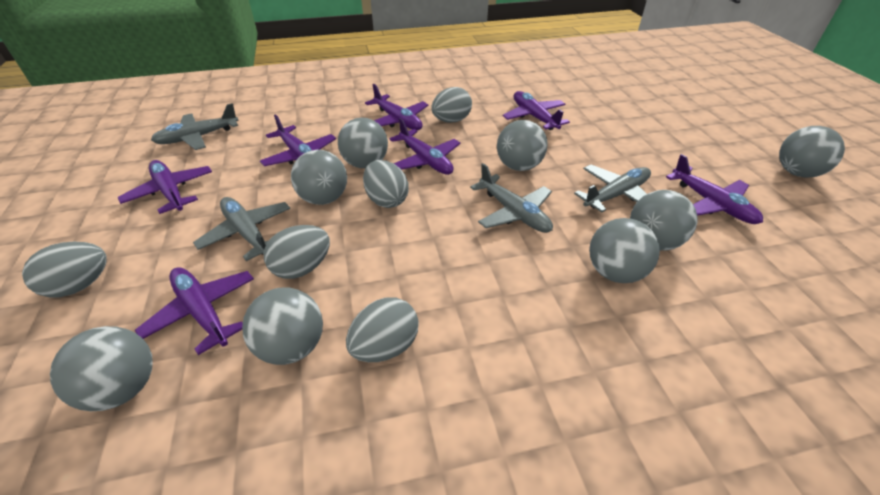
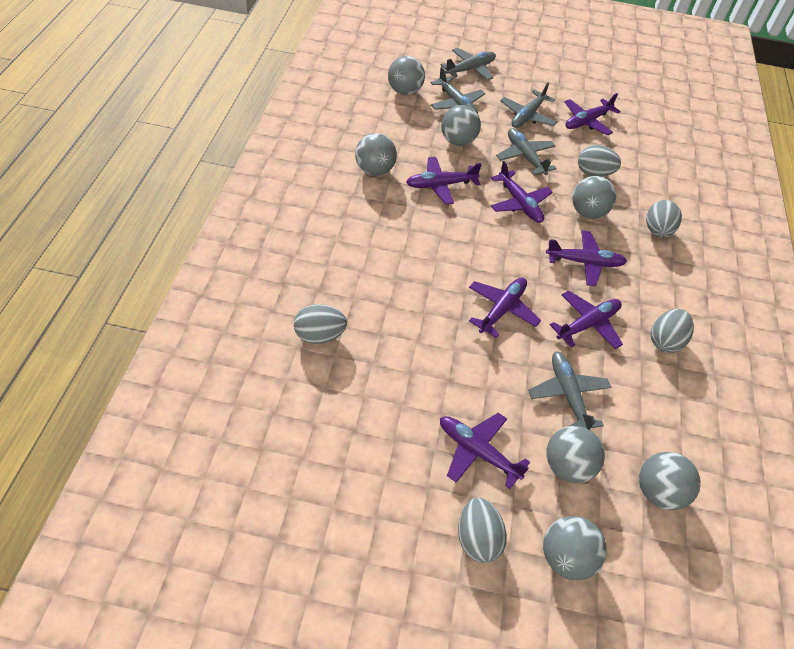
grey ball: [50,326,153,411] [242,288,323,365] [291,150,347,205] [338,118,388,168] [497,120,547,171] [589,218,660,283] [630,190,697,250] [779,126,845,178] = 8 -> [355,133,397,176] [388,56,425,95] [441,105,481,146] [543,516,607,580] [546,426,605,483] [572,176,616,219] [639,452,700,510] = 7
grey plane: [151,103,239,150] [193,197,290,261] [470,163,553,233] [574,164,651,212] = 4 -> [431,67,486,114] [441,48,496,80] [496,128,557,175] [500,82,557,128] [528,351,611,430] = 5

